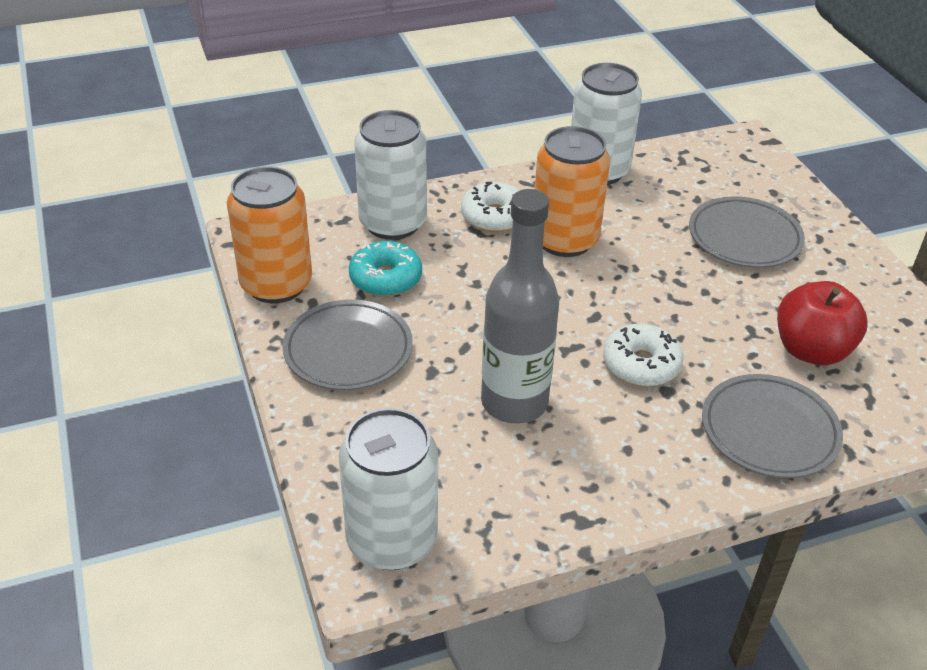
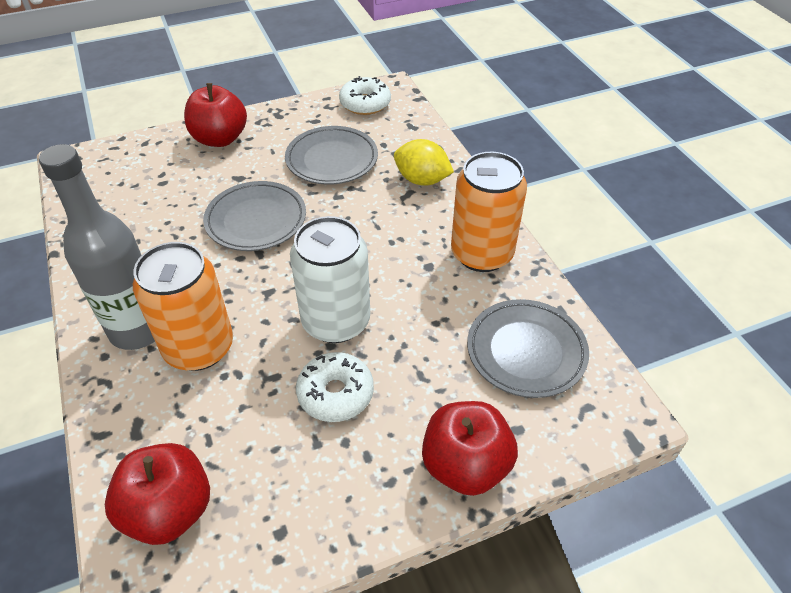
red apple: [777,281,867,365] = 1 -> [105,443,210,545] [184,83,247,147] [422,401,518,496] = 3
turquoise donut: [349,241,422,297] = 1 -> none = 0
white can: [339,408,438,570] [354,110,427,240] [571,63,642,185] = 3 -> [290,216,370,343] = 1
yellow lemon: none = 0 -> [394,139,454,186] = 1

